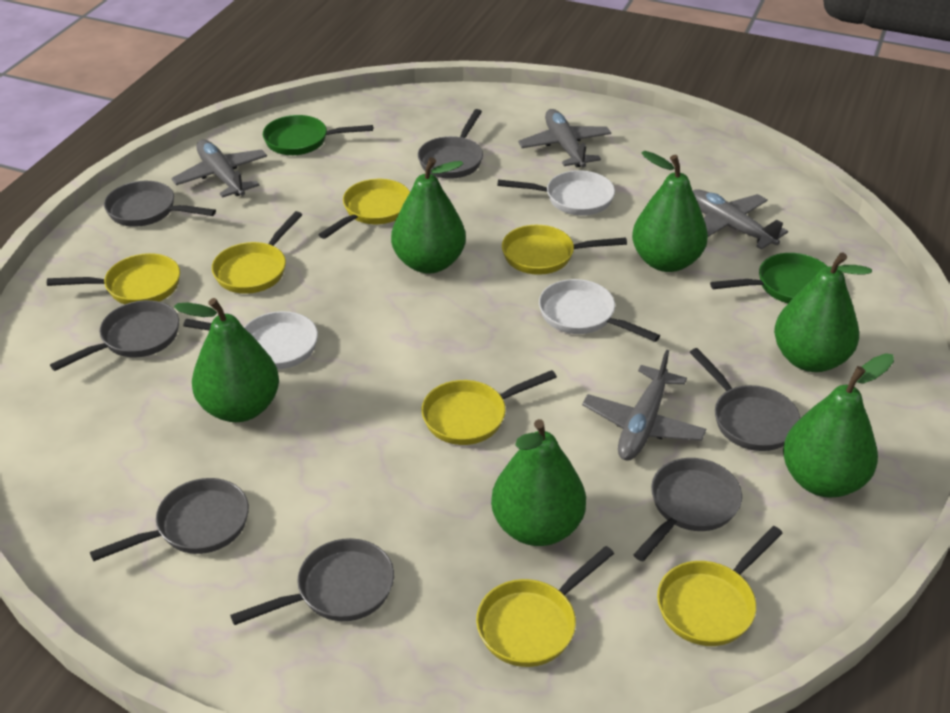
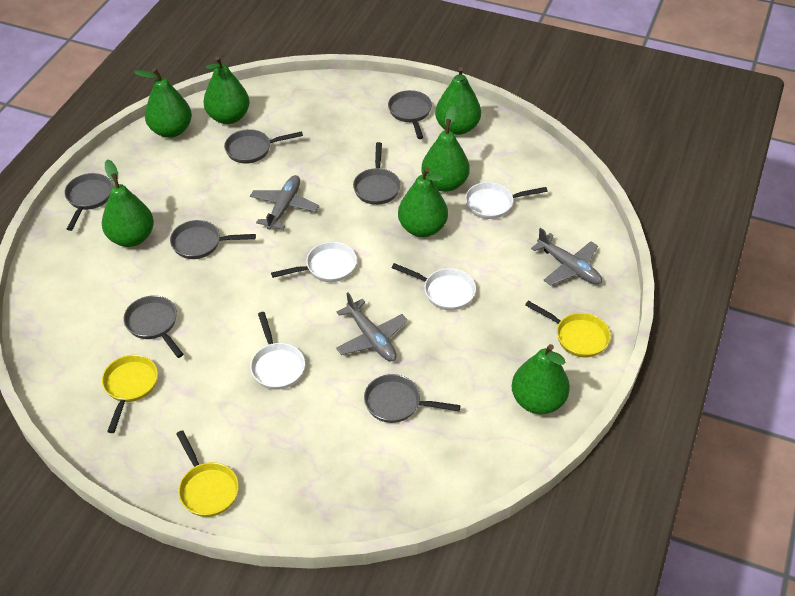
green pan: [263,115,373,155] [710,253,828,303] = 2 -> none = 0
green pear: [174,298,279,422] [391,157,466,274] [491,419,586,546] [632,151,708,272] [774,252,872,372] [783,353,894,497] = 6 -> [102,160,154,247] [134,68,192,138] [203,56,249,124] [398,167,448,237] [421,105,470,192] [435,67,481,135] [512,344,570,414] = 7
grey plane: [171,140,267,198] [518,109,611,168] [582,350,706,461] [693,189,788,250] = 4 -> [250,175,319,230] [336,293,408,361] [531,228,602,286] = 3
white pan: [183,311,318,369] [497,170,615,215] [539,279,660,342] = 3 -> [250,312,305,390] [271,242,357,282] [392,263,476,310] [465,182,548,219] = 4
yellow pan: [47,253,180,304] [212,211,302,294] [318,179,410,239] [422,370,557,445] [476,546,614,667] [502,225,627,275] [657,526,783,646] = 7 -> [102,355,158,433] [176,430,239,517] [525,301,611,357] = 3

